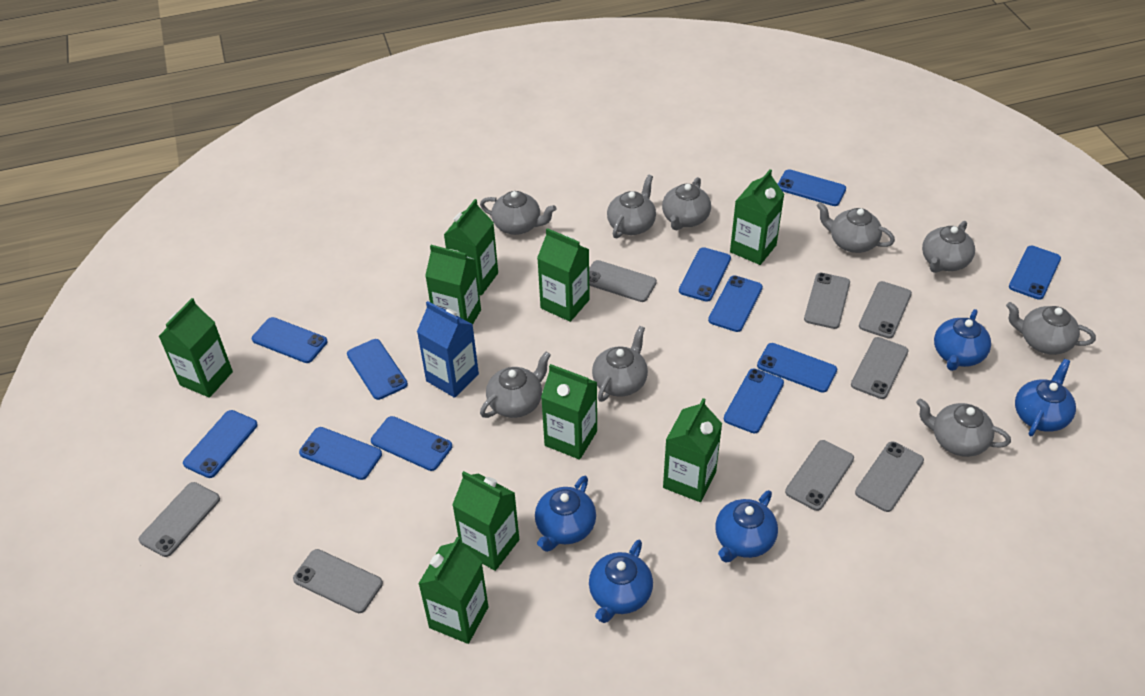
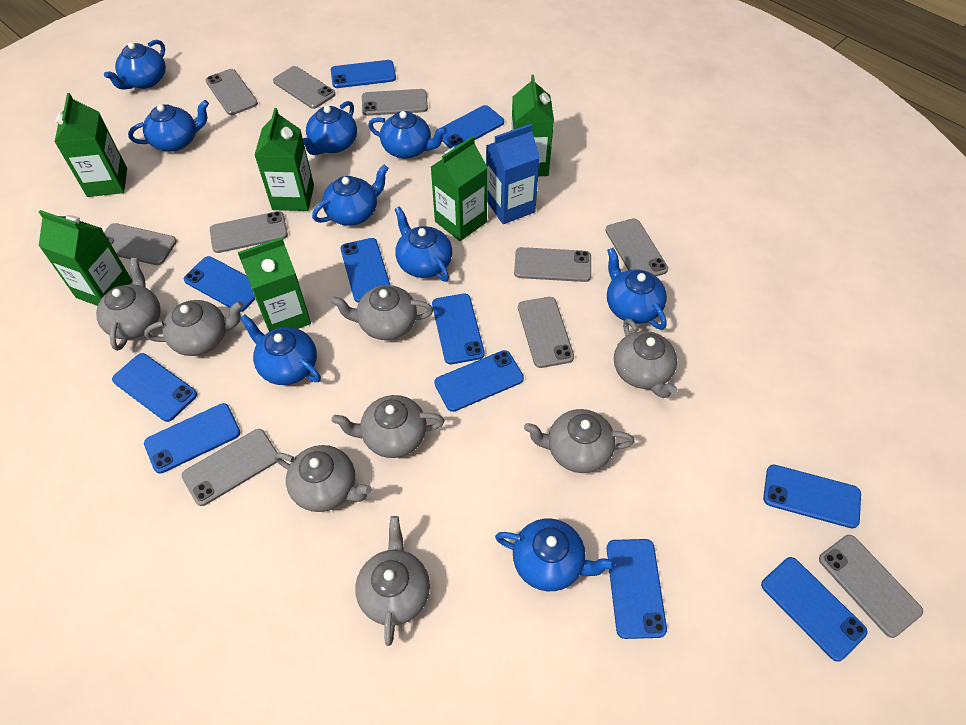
blue teapot: [535,476,596,552] [589,540,653,623] [715,490,778,563] [934,309,991,371] [1015,359,1076,436] = 5 -> [104,40,166,90] [128,100,209,152] [240,315,321,385] [303,101,357,155] [312,165,389,226] [368,111,447,158] [395,206,452,282] [495,518,615,591] [607,248,667,330] = 9
green carton: [159,298,233,398] [418,537,488,644] [425,245,481,324] [444,199,498,295] [452,471,519,571] [537,228,590,322] [541,364,597,460] [663,398,722,502] [730,169,784,265] = 9 -> [39,210,132,306] [55,93,127,197] [238,237,311,332] [254,108,314,211] [431,136,488,241] [511,75,554,176] = 6
grey phone: [138,482,220,557] [293,549,383,613] [589,260,657,302] [785,440,854,511] [804,273,850,329] [851,337,909,399] [855,441,924,512] [859,281,912,339] = 8 -> [104,223,177,265] [182,429,278,506] [206,69,258,115] [210,211,288,253] [273,66,336,109] [362,89,428,116] [514,247,591,282] [518,297,574,368] [605,218,668,276] [819,535,923,638] = 10
grey teapot: [480,191,556,235] [480,352,551,418] [592,326,648,402] [607,174,656,239] [662,177,711,230] [817,202,895,253] [916,398,1011,457] [922,221,975,273] [1006,302,1096,355] = 9 -> [96,258,161,351] [144,300,244,356] [274,445,372,512] [331,285,433,340] [332,395,445,458] [355,516,430,646] [524,409,634,473] [614,318,678,398] = 8

